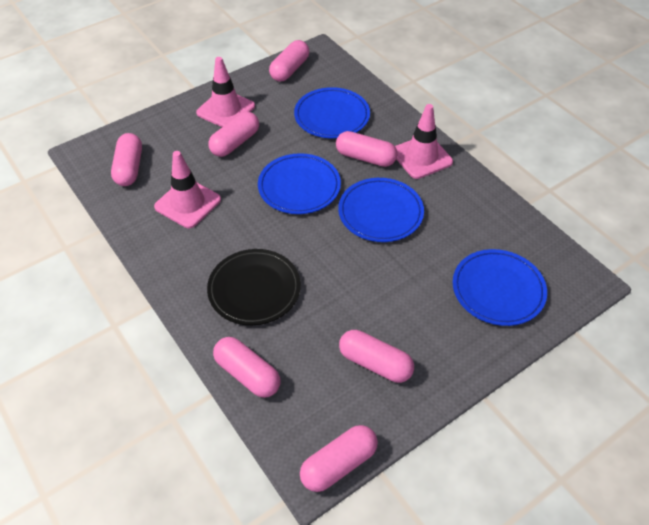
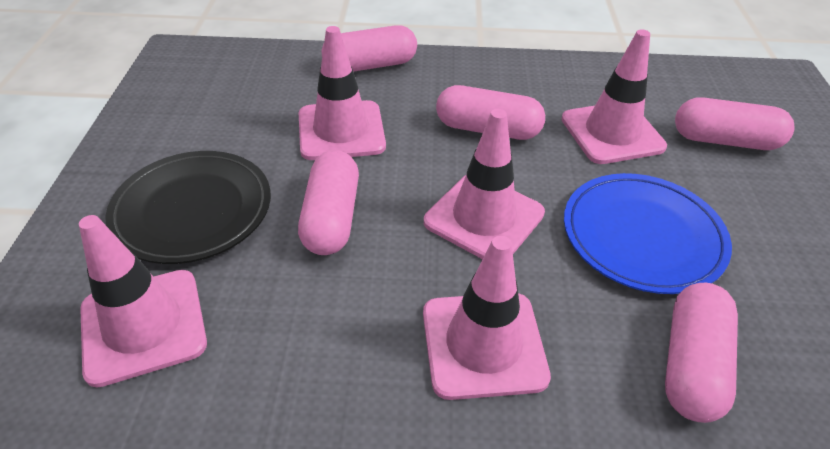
blue plate: [258,153,341,214] [294,87,370,138] [338,178,424,242] [453,249,547,326] = 4 -> [564,173,732,294] = 1
pink capsule: [111,133,142,186] [208,112,259,157] [213,337,281,398] [269,40,309,82] [300,425,378,492] [336,131,397,167] [339,330,414,383] = 7 -> [298,150,359,255] [321,25,417,72] [436,85,545,140] [665,283,738,423] [675,97,794,150] = 5
pink traffic cone: [154,151,221,228] [196,57,255,127] [395,104,453,179] = 3 -> [79,215,207,388] [299,26,386,160] [423,236,551,400] [424,109,545,259] [562,29,667,164] = 5

